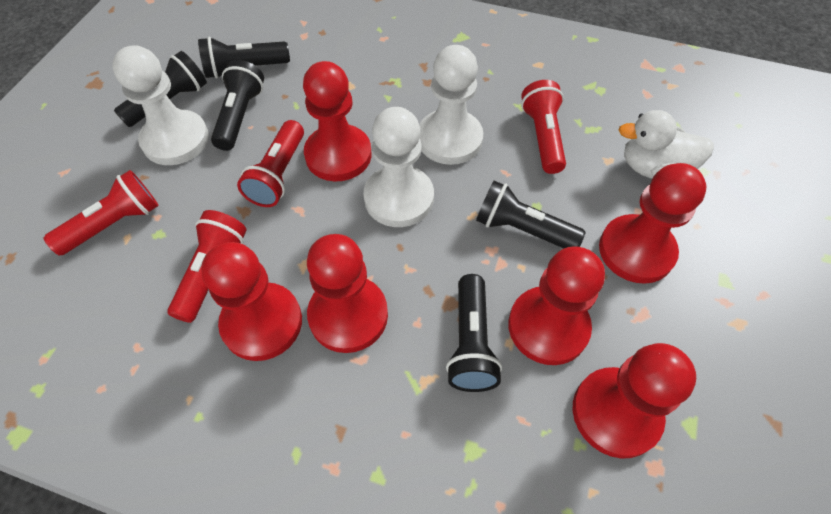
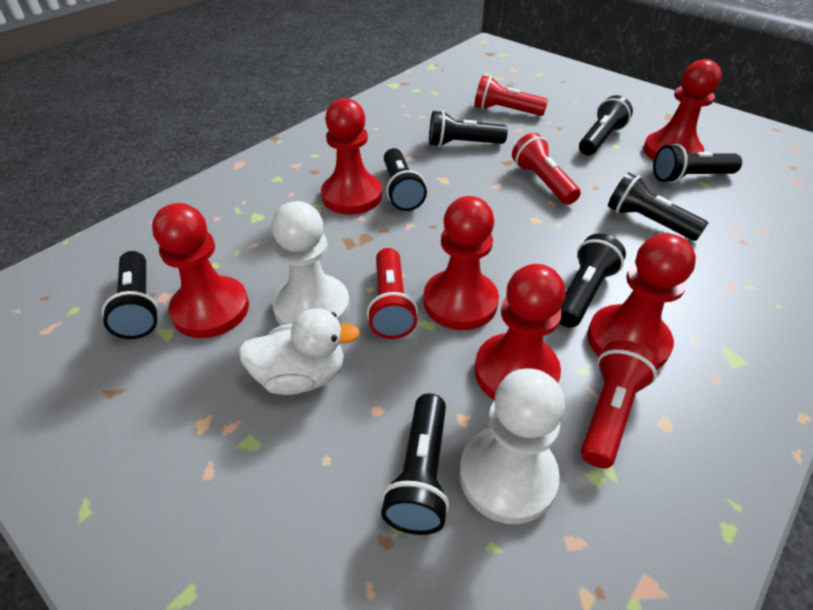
black flashlight: [114,51,207,127] [198,37,290,79] [211,60,264,151] [446,274,502,392] [476,181,585,248] = 5 -> [102,251,159,339] [381,393,449,535] [384,148,427,211] [429,110,508,147] [559,233,626,328] [579,95,633,155] [608,172,708,241] [653,144,742,183] = 8
white pawn: [112,45,209,165] [363,107,434,227] [419,45,483,165] = 3 -> [271,201,350,326] [459,369,565,524] = 2

